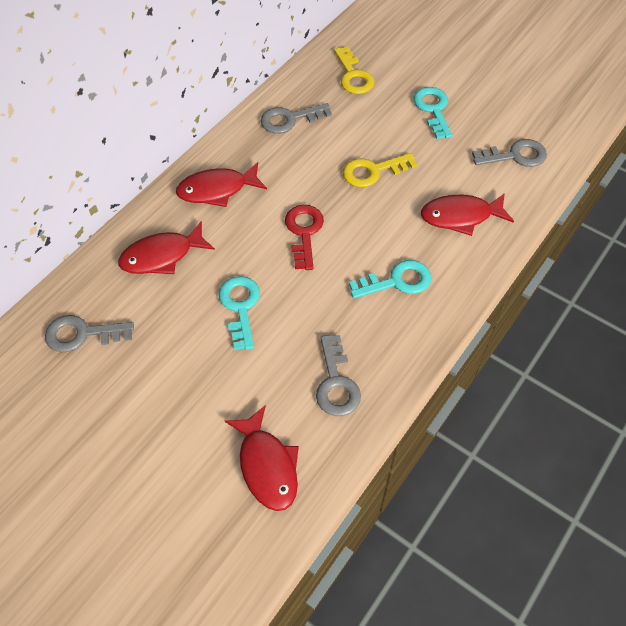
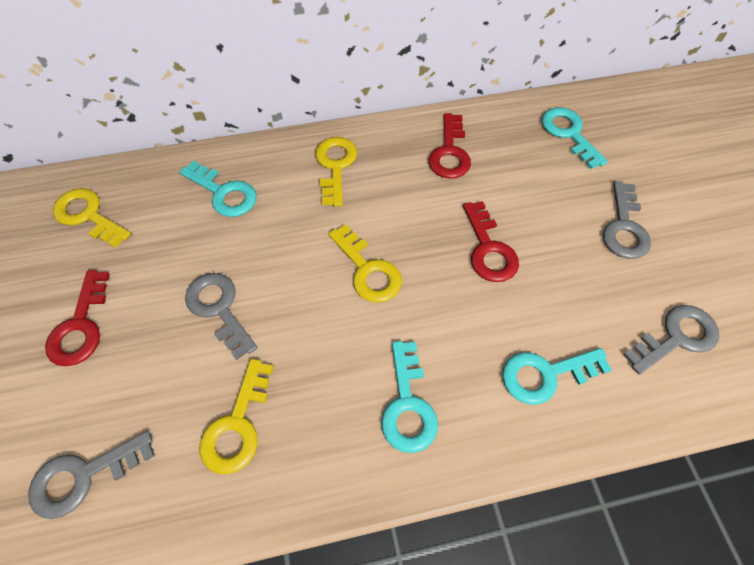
red fish: [118,221,215,274] [176,162,267,207] [225,405,299,511] [421,193,514,236] = 4 -> none = 0
red key: [285,205,324,270] = 1 -> [45,270,110,366] [429,113,471,179] [463,201,519,282] = 3
turquoise key: [219,276,260,350] [349,260,431,299] [413,87,453,139] = 3 -> [180,161,257,217] [381,341,438,453] [502,348,612,405] [542,107,608,169] = 4
yellow key: [334,47,375,94] [343,153,417,187] = 2 -> [53,188,131,248] [200,359,273,474] [316,137,357,206] [329,224,402,303] = 4

